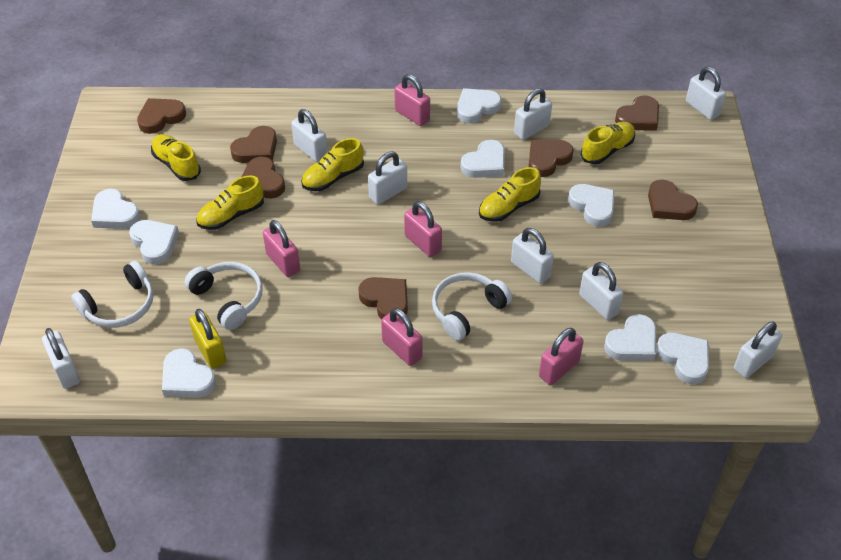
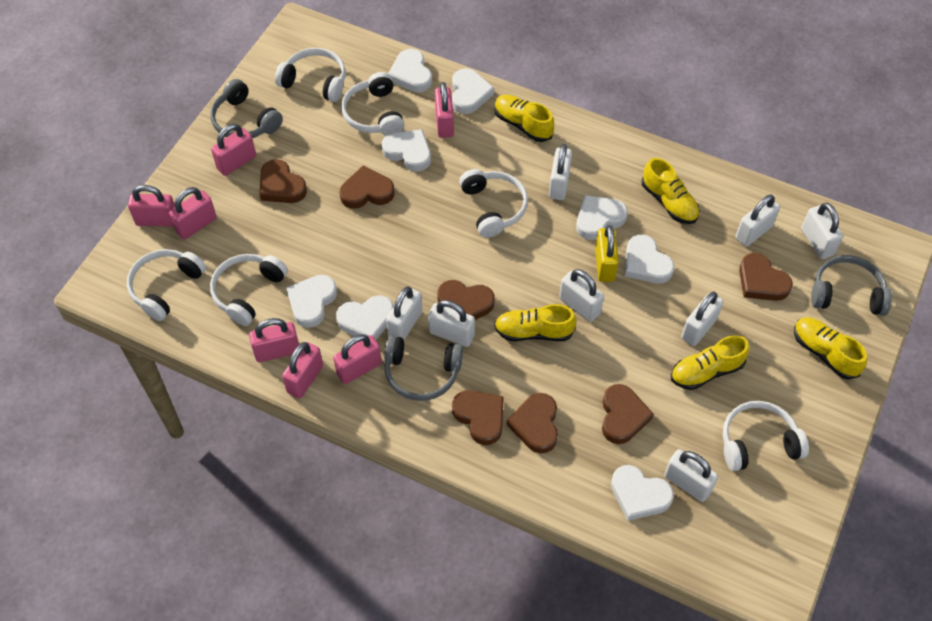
grey headphones: none = 0 -> [210,79,283,138] [384,336,463,401] [811,255,892,316] = 3
pink padlock: [263,220,300,277] [381,308,423,366] [394,74,430,126] [404,201,442,257] [539,328,584,385] = 5 -> [128,185,175,227] [169,187,217,239] [211,124,256,176] [249,318,299,362] [282,342,323,399] [333,334,382,384] [435,82,454,138] = 7
white headphones: [71,261,154,328] [185,262,263,330] [432,272,512,341] = 3 -> [127,249,206,321] [210,254,288,326] [275,48,346,102] [341,72,404,136] [459,169,528,238] [723,401,809,471] = 6

